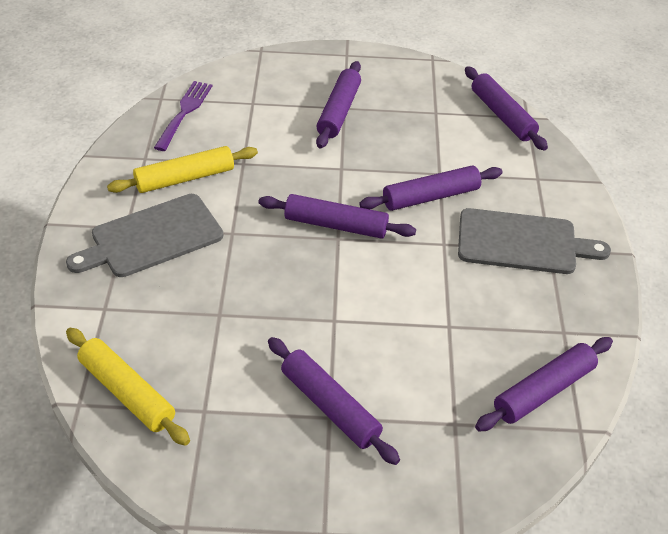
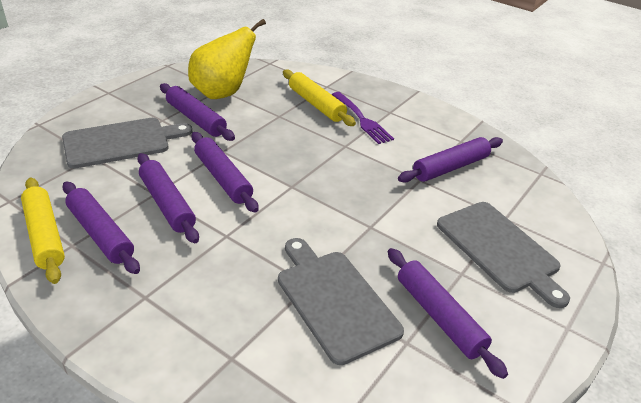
grey cutting board: [66,194,223,277] [458,208,611,274] = 2 -> [62,118,192,169] [278,238,404,365] [437,202,570,308] = 3
yellow pear: none = 0 -> [188,19,266,99] = 1

